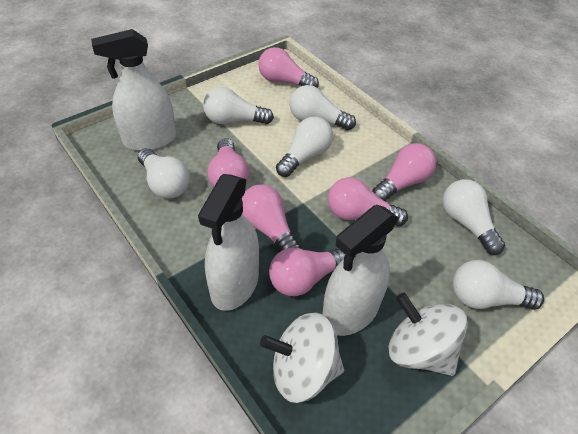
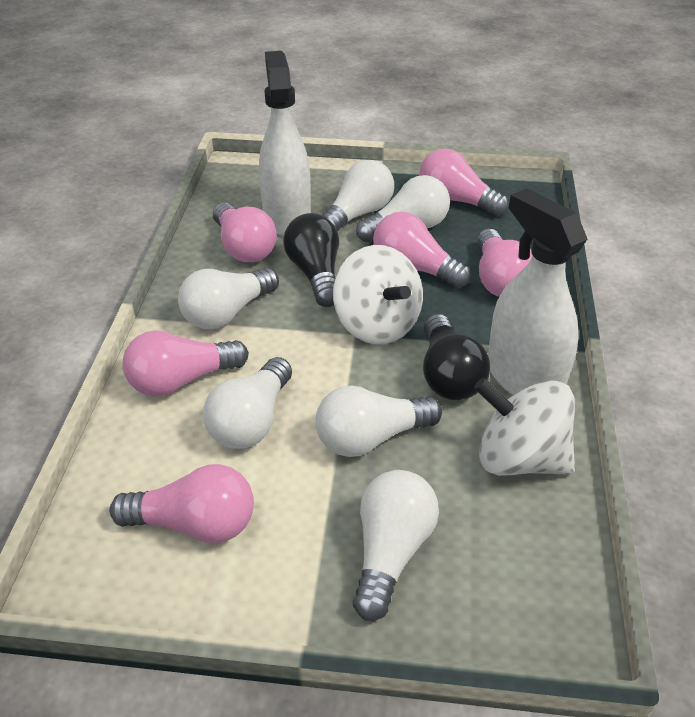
black light bulb: none = 0 -> [283,213,339,307] [423,314,490,400] = 2
white spray bottle: [91,29,176,151] [198,174,259,311] [322,205,399,336] = 3 -> [259,51,311,236] [488,189,587,395] = 2

